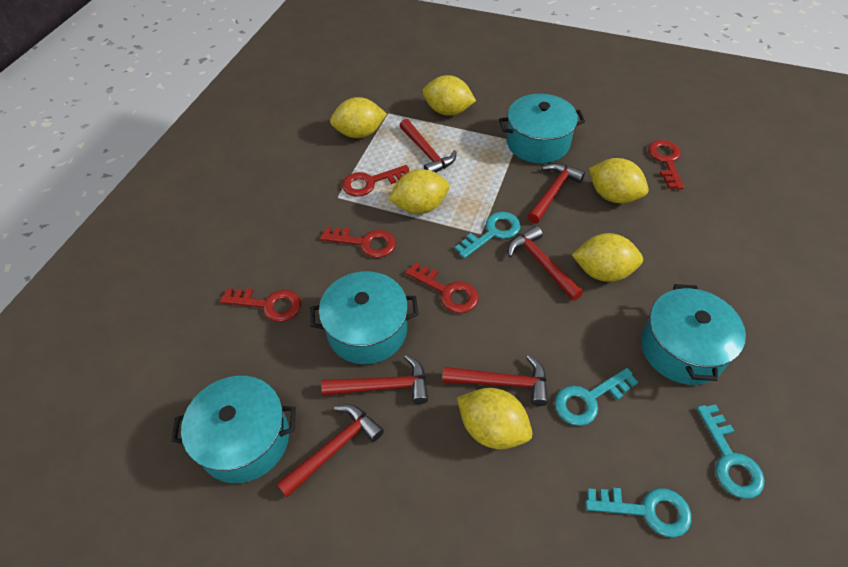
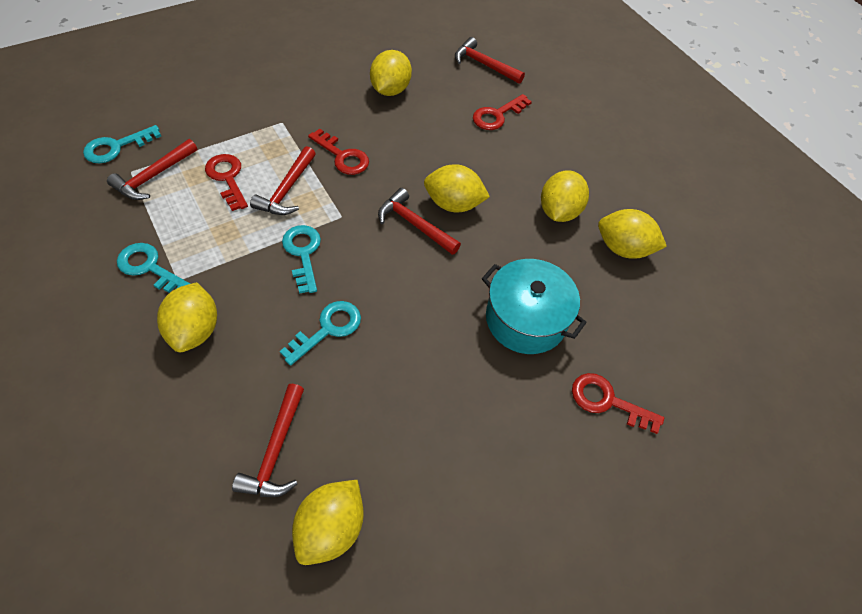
red hammer: [276,404,384,497] [321,355,428,404] [399,119,456,173] [442,355,548,406] [508,226,583,301] [527,163,585,224] = 6 -> [107,139,197,200] [232,384,304,497] [250,146,316,215] [378,188,461,255] [455,37,525,84] = 5
red key: [220,288,301,322] [320,227,396,258] [342,165,409,197] [405,262,478,313] [648,140,684,189] = 5 -> [205,154,248,211] [308,129,369,175] [473,94,532,130] [572,373,664,434] = 4
turquoise pot: [171,376,296,483] [310,271,419,364] [499,94,585,163] [641,284,746,385] = 4 -> [482,259,587,354] = 1

